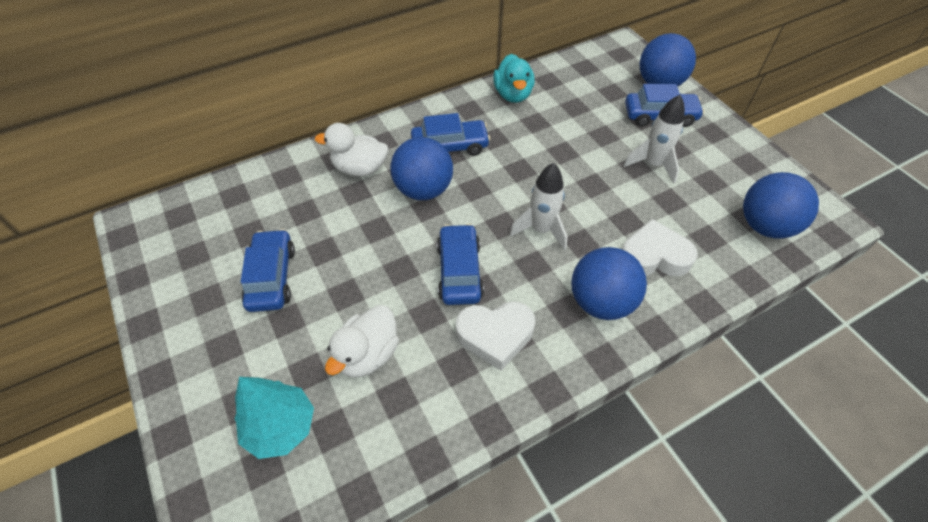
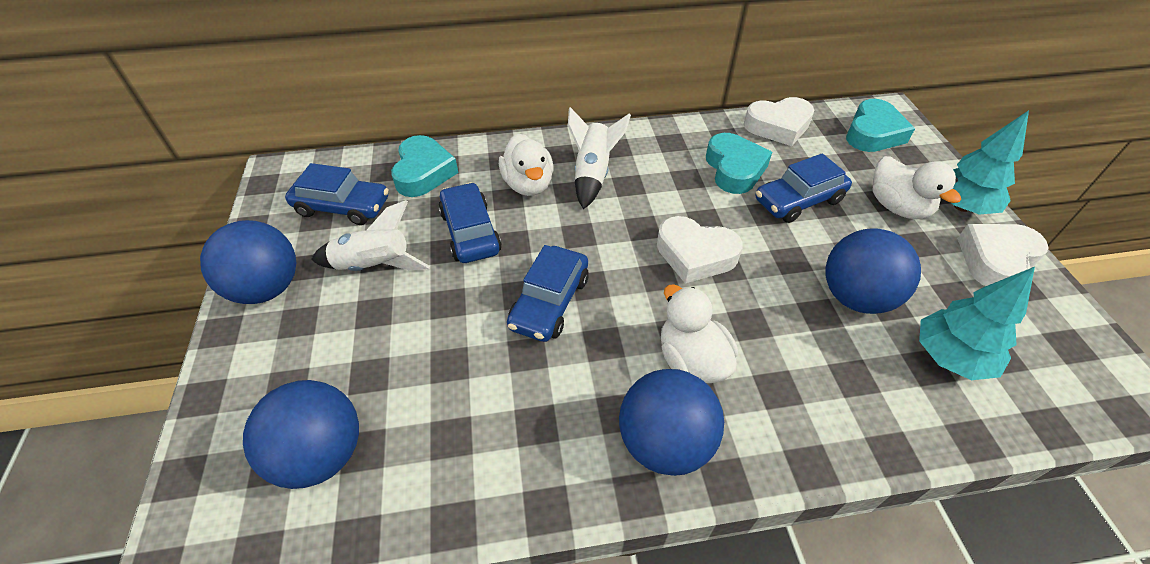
turquoise duck: [493,54,535,103] = 1 -> none = 0
turquoise heart: none = 0 -> [391,135,458,197] [706,133,772,194] [846,99,915,152] = 3
turquoise tree: [235,377,314,459] = 1 -> [919,267,1035,380] [950,110,1029,214] = 2
white duck: [315,123,388,176] [325,305,399,378] = 2 -> [499,134,554,196] [661,284,738,383] [873,156,961,219] = 3
white heart: [456,301,535,370] [622,219,698,276] = 2 -> [657,216,743,283] [744,97,814,146] [957,224,1049,286] = 3

